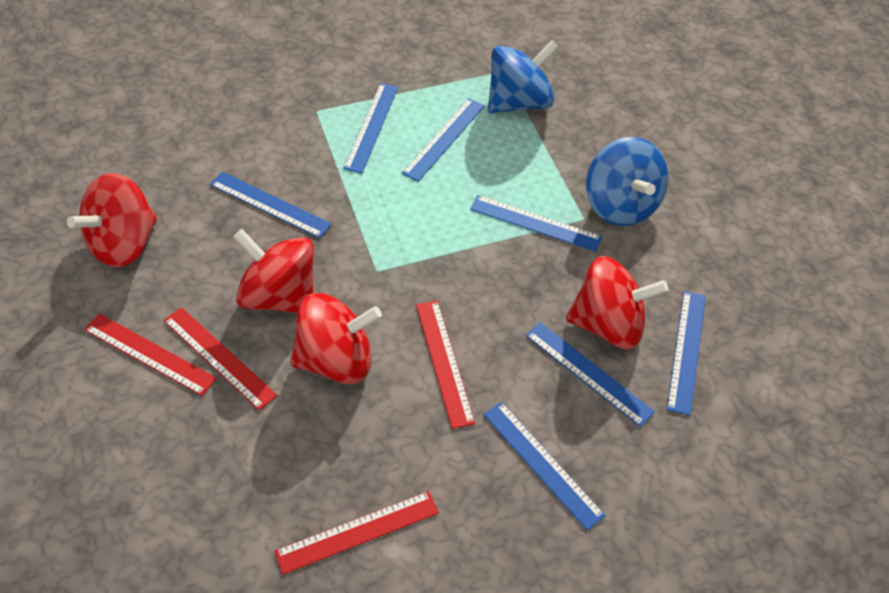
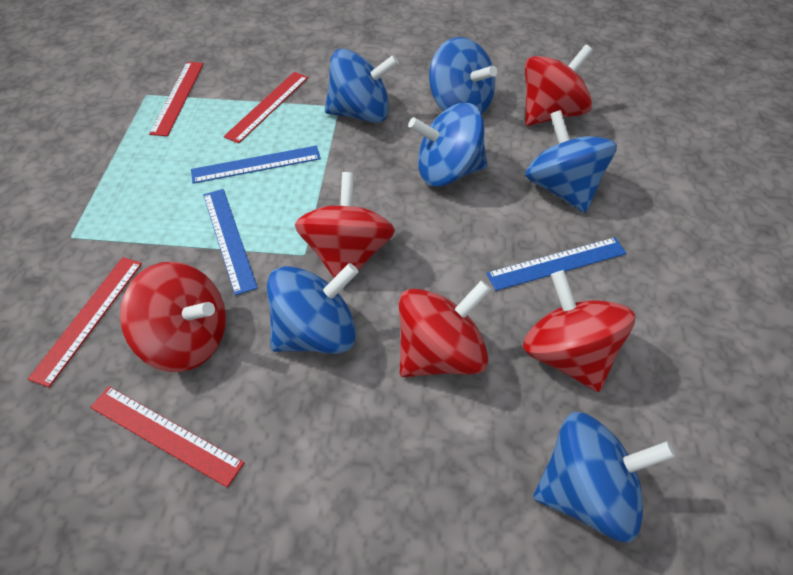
blue ruler: [210,172,332,238] [343,83,398,173] [402,98,485,182] [470,195,602,252] [483,402,606,530] [526,322,655,427] [667,291,706,415] = 7 -> [191,146,321,184] [203,189,258,296] [486,237,627,291] = 3
blue spinning top: [488,40,559,114] [586,137,668,226] = 2 -> [267,263,359,354] [325,49,399,123] [408,103,487,187] [429,37,497,115] [525,110,617,213] [533,412,676,542] = 6
red spinning top: [67,173,158,267] [233,229,314,313] [290,293,382,384] [566,256,669,350] = 4 -> [120,262,226,372] [295,172,395,278] [399,280,491,377] [523,270,635,392] [525,44,593,126] = 5

